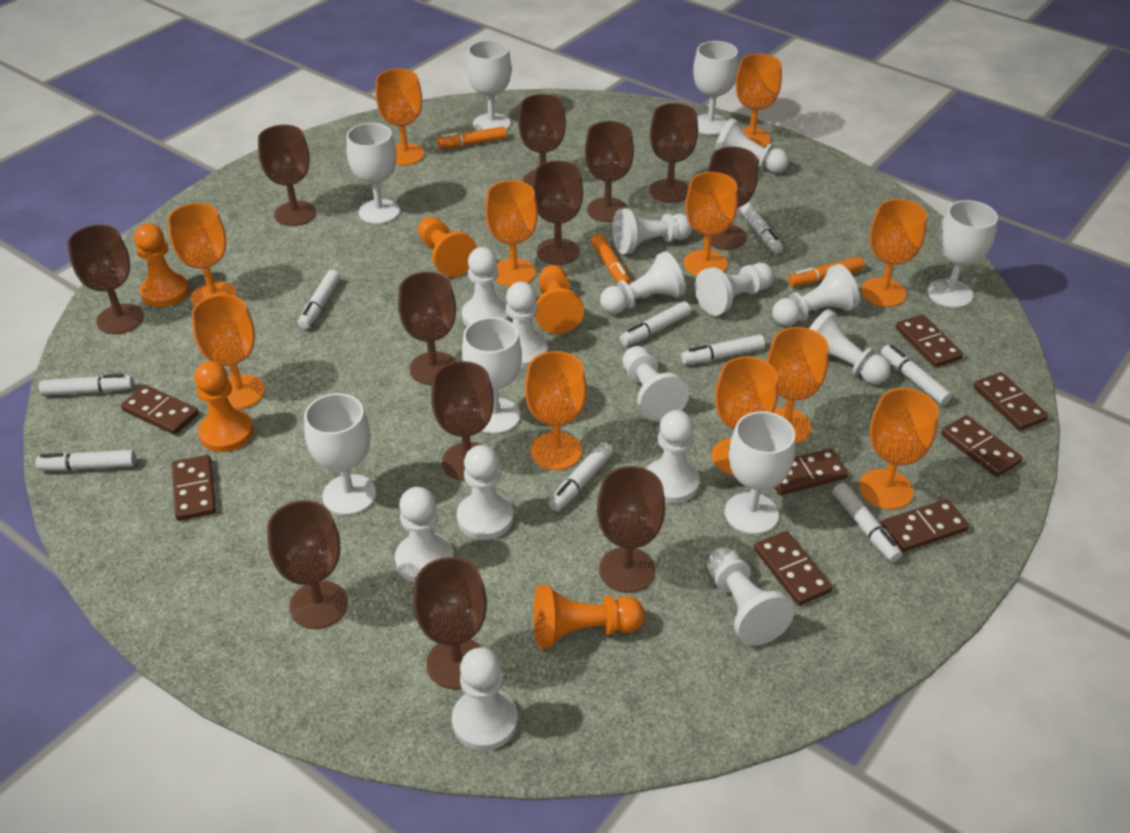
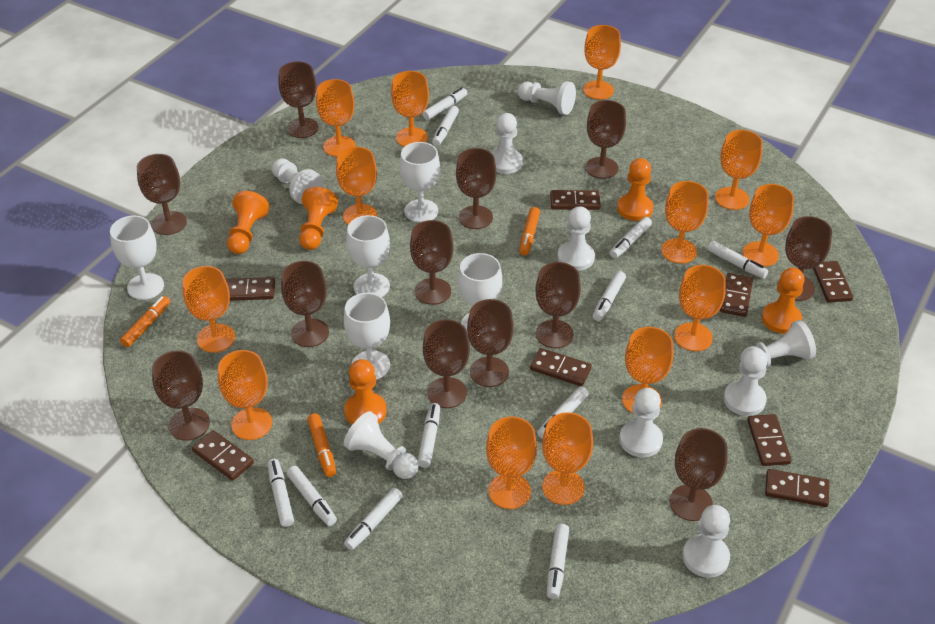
orange goblet: [168,203,236,307] [192,294,265,409] [375,69,425,165] [485,180,538,286] [525,351,587,470] [684,172,738,276] [712,357,778,475] [736,54,782,147] [767,327,829,444] [859,388,939,510] [861,199,927,307] = 11 -> [183,266,235,353] [218,350,272,440] [316,79,356,157] [336,147,377,225] [391,71,429,147] [486,416,537,509] [542,412,593,505] [583,25,621,100] [622,327,673,413] [661,181,708,264] [674,265,726,351] [715,130,763,210] [743,184,794,267] = 13
white goblet: [304,393,376,515] [346,123,400,224] [462,317,522,434] [467,40,511,131] [693,41,738,135] [725,411,795,535] [927,200,998,308] = 7 -> [110,216,164,300] [344,293,390,379] [346,215,390,297] [400,142,440,223] [458,253,502,334] = 5
white marker: [35,450,136,471] [39,374,134,396] [298,270,340,329] [548,442,613,511] [620,301,691,346] [681,334,765,365] [740,202,783,254] [833,483,902,562] [881,345,952,405] = 9 -> [268,459,294,527] [287,466,337,526] [344,488,403,550] [418,403,440,468] [422,87,467,120] [432,106,459,146] [537,386,589,439] [547,524,569,599] [593,271,626,321] [610,217,652,258] [707,241,768,279] = 11
white pawn: [395,487,454,583] [452,648,518,751] [457,445,514,540] [462,247,510,326] [506,282,548,369] [600,251,686,314] [612,208,693,254] [622,346,689,422] [647,410,700,504] [695,263,774,316] [707,547,794,646] [714,118,789,173] [772,264,860,326] [809,309,890,384] = 14 -> [272,158,323,204] [344,411,419,479] [492,113,523,174] [517,81,576,115] [557,206,595,271] [619,388,663,457] [682,505,730,578] [724,347,768,416] [740,320,816,367] = 9

